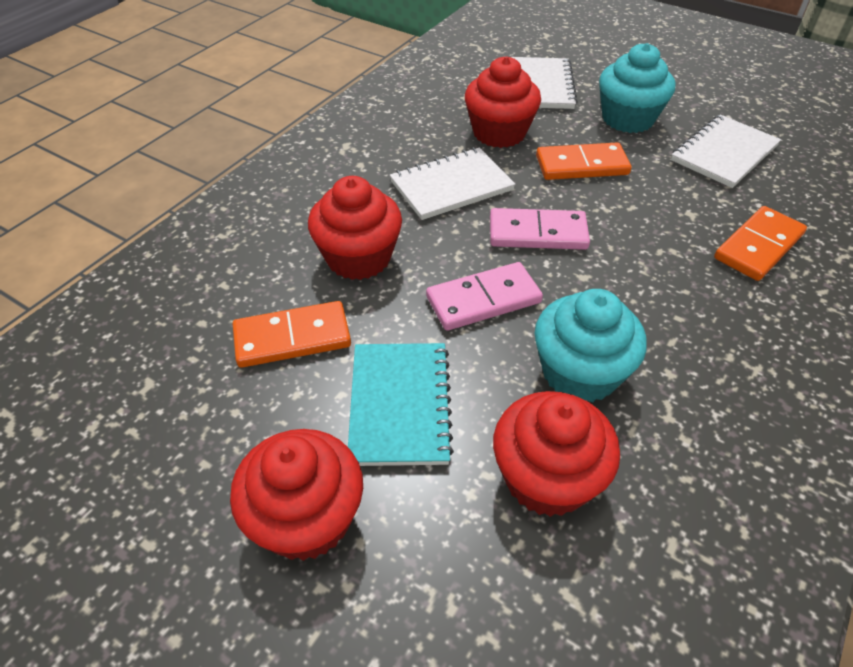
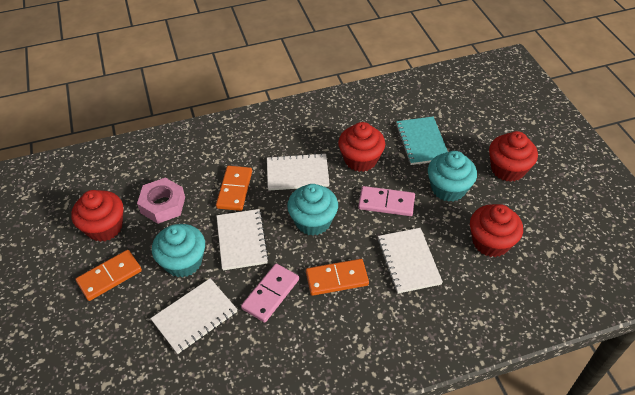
pink nut: none = 0 -> [137,178,185,224] = 1
turquoise cupcake: [535,289,647,402] [599,43,675,133] = 2 -> [152,224,205,278] [287,184,338,236] [428,151,477,202] = 3
white notebook: [390,147,515,220] [511,57,578,109] [671,115,781,188] = 3 -> [150,278,238,354] [217,209,269,270] [267,153,330,191] [377,228,443,294] = 4

